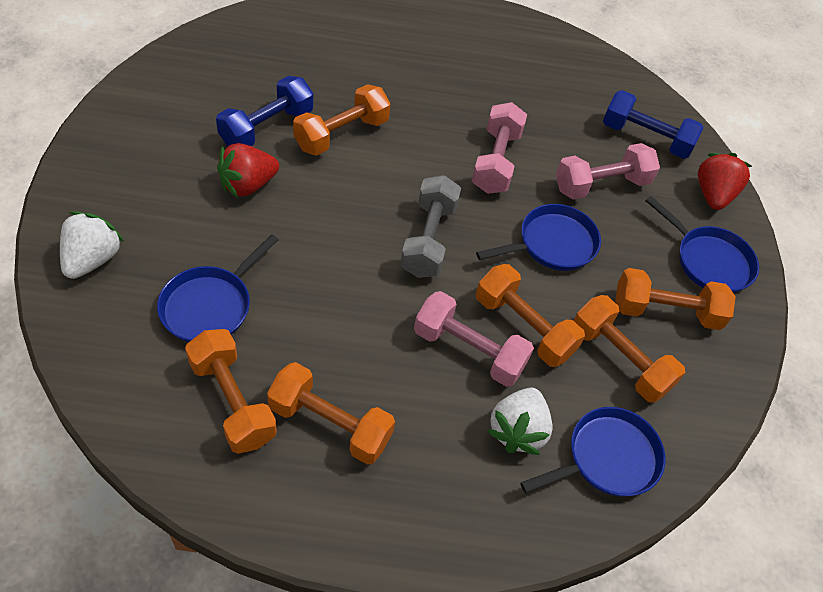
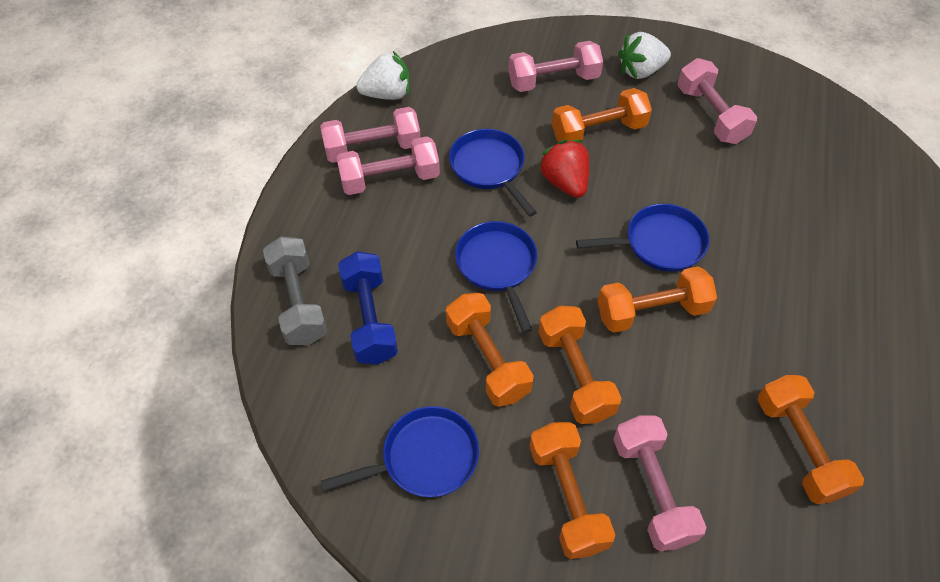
blue dumbbell: [216,76,313,146] [603,90,704,159] = 2 -> [338,252,398,364] = 1
pink dumbbell: [414,291,534,387] [472,102,527,194] [556,143,660,200] = 3 -> [320,107,421,163] [336,136,440,195] [508,41,603,92] [613,415,706,551] [677,58,757,144] = 5
red strawberry: [217,143,279,198] [698,153,752,210] = 2 -> [537,140,589,198] = 1

